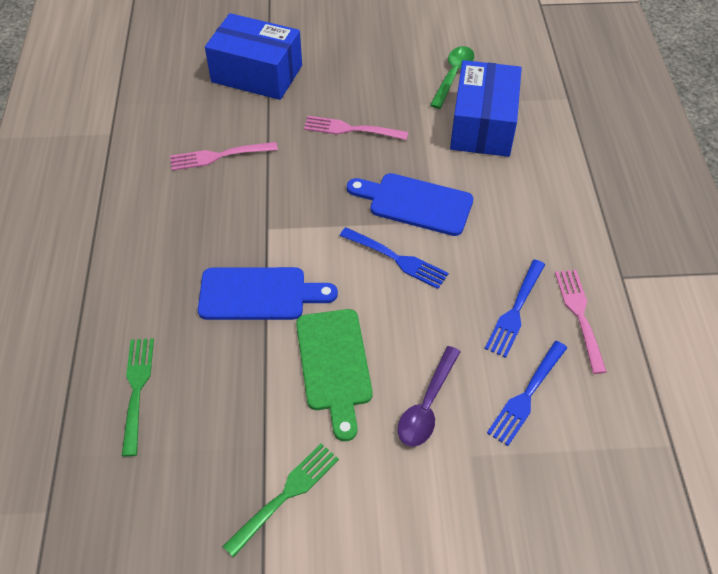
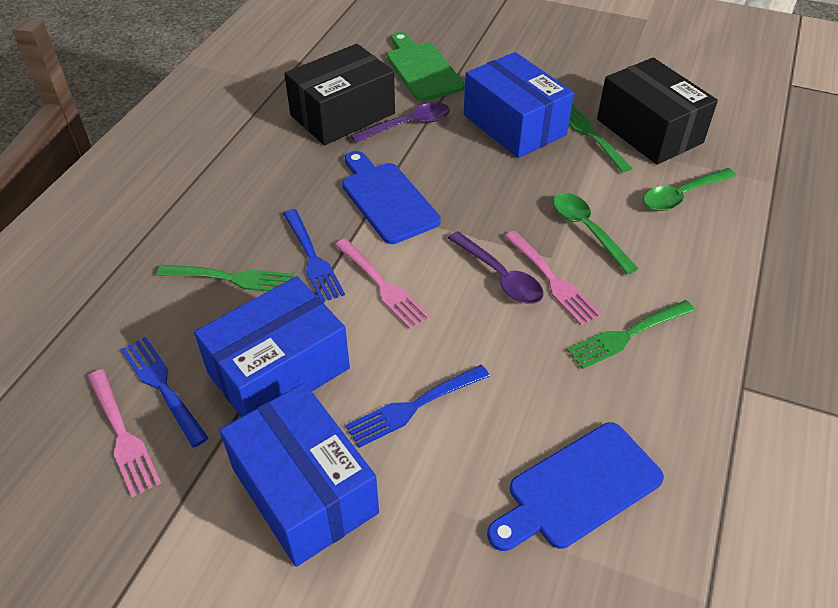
black box: none = 0 -> [284,44,395,145] [597,58,718,165] = 2
blue box: [205,13,302,100] [450,60,522,157] = 2 -> [194,276,350,417] [219,383,379,567] [464,52,574,158] = 3
green fork: [122,338,154,457] [223,444,339,557] = 2 -> [157,265,294,291] [567,300,695,369] [569,104,632,173] = 3
green spoon: [430,46,474,109] = 1 -> [553,193,639,275] [643,168,736,211] = 2
purple spoon: [398,346,460,447] = 1 -> [351,102,450,143] [448,231,544,304] = 2

